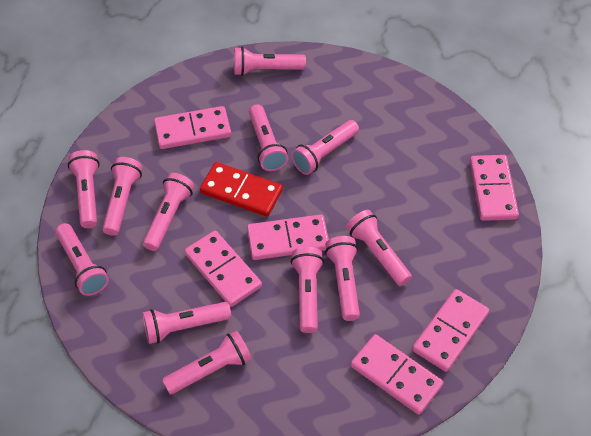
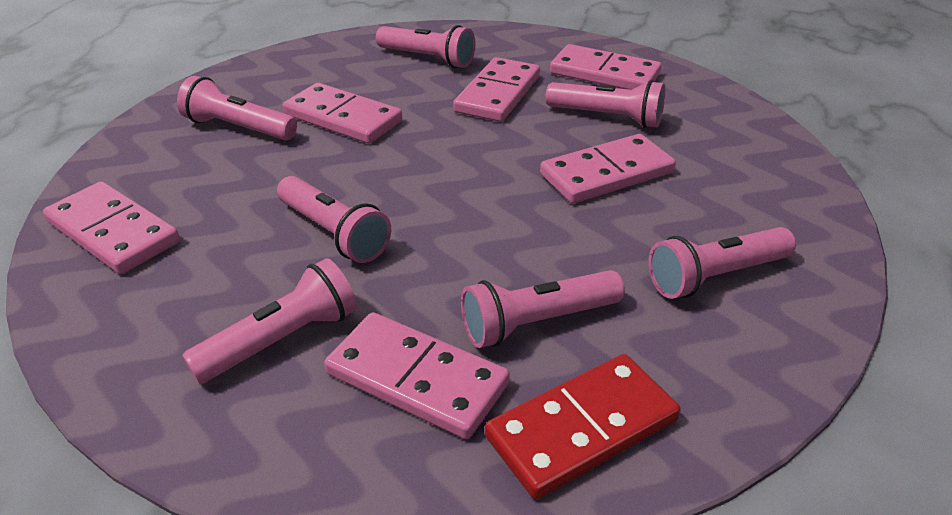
pink flashlight: [55,223,109,296] [68,150,100,228] [102,157,142,236] [142,302,231,344] [143,173,194,251] [162,330,252,395] [234,47,306,76] [249,104,288,171] [291,120,359,175] [291,247,324,333] [325,236,360,321] [346,210,412,286] = 12 -> [177,76,297,140] [182,258,357,384] [277,176,391,263] [376,25,475,68] [461,270,625,348] [545,80,665,128] [648,227,796,299] = 7

